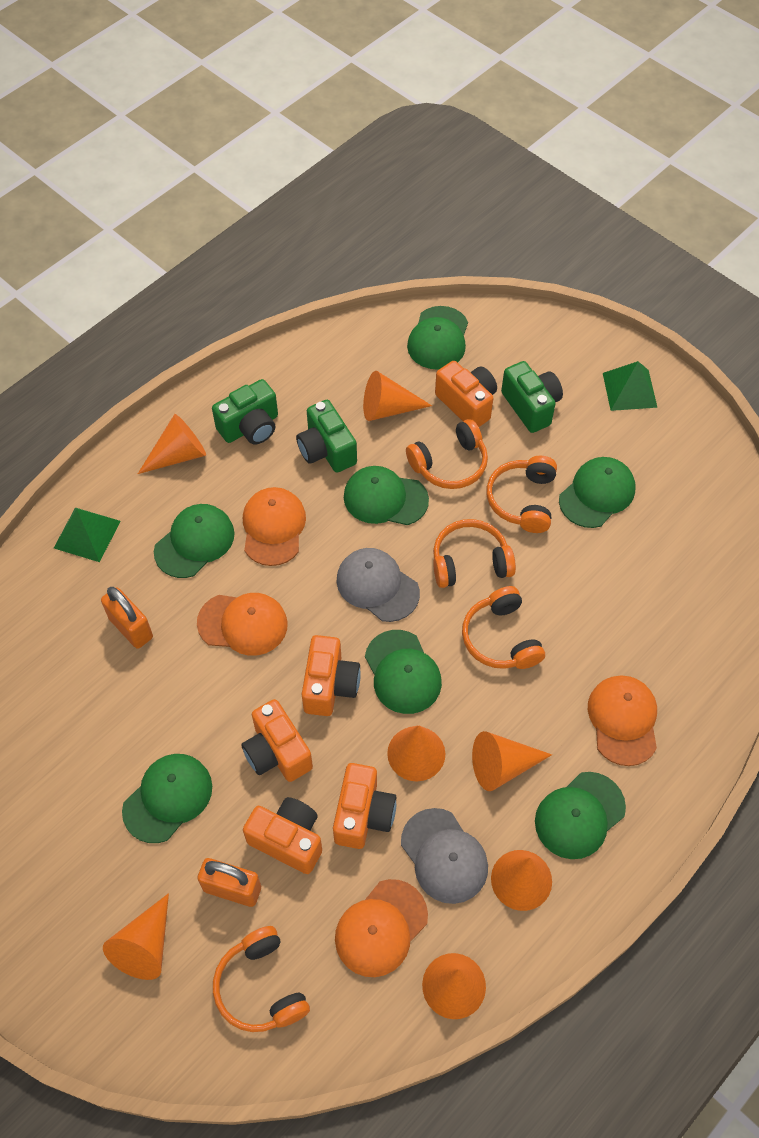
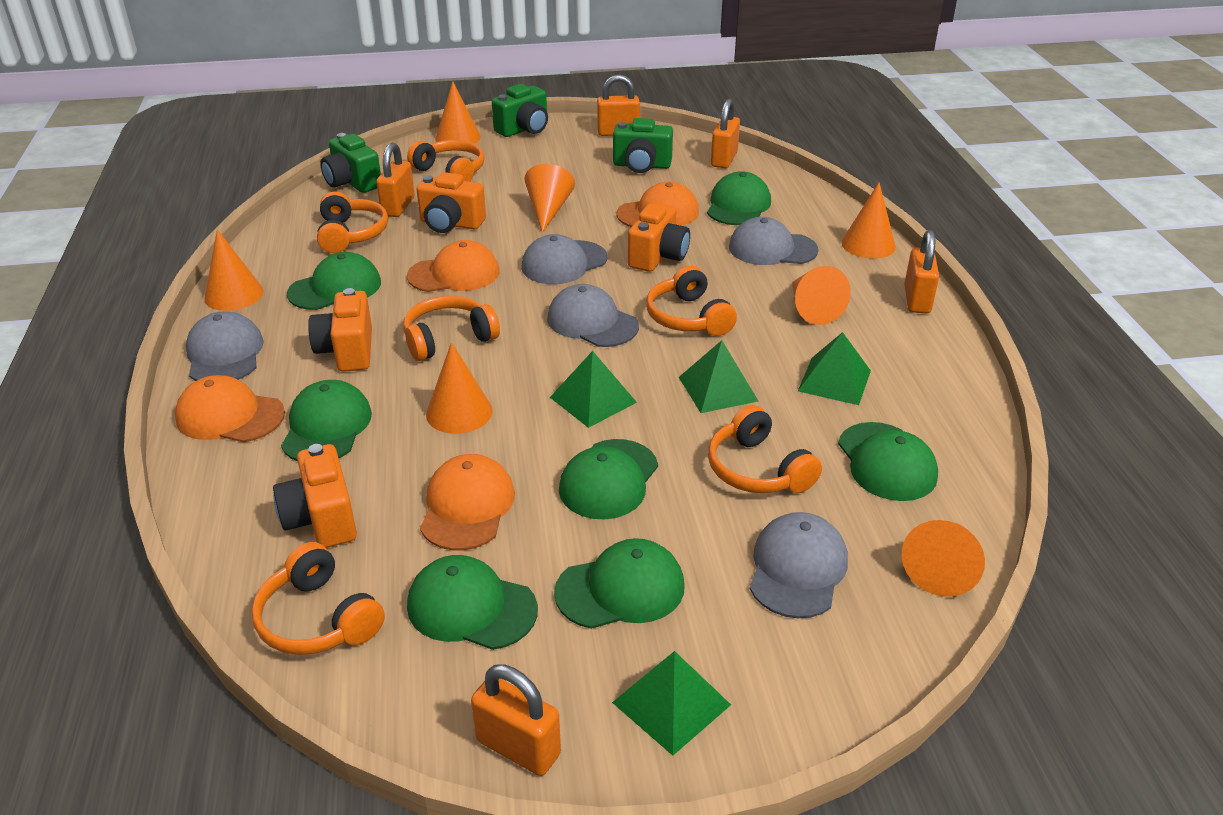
green pyramid: [54,508,121,562] [603,361,658,411] = 2 -> [550,351,637,428] [612,651,731,756] [679,340,758,413] [798,332,871,405] = 4
grey cap: [336,548,420,622] [401,808,488,904] = 2 -> [186,311,264,381] [521,234,608,284] [547,284,639,347] [729,217,818,265] [750,512,848,618] = 5
orange camera: [241,699,313,782] [243,797,322,874] [302,635,361,716] [333,763,396,849] [435,361,497,427] = 5 -> [273,444,357,548] [308,288,372,371] [416,172,486,233] [628,202,690,272] = 4
orange headphones: [213,926,310,1032] [406,419,488,489] [433,519,516,588] [462,586,545,669] [486,456,557,533] = 5 -> [251,542,385,655] [317,191,388,253] [403,296,500,361] [407,140,484,182] [646,266,737,336] [708,405,822,493] = 6
orange padlock: [101,587,153,649] [197,858,261,907] = 2 -> [376,143,415,217] [471,665,561,776] [597,74,640,136] [711,99,740,168] [904,230,939,314] = 5

